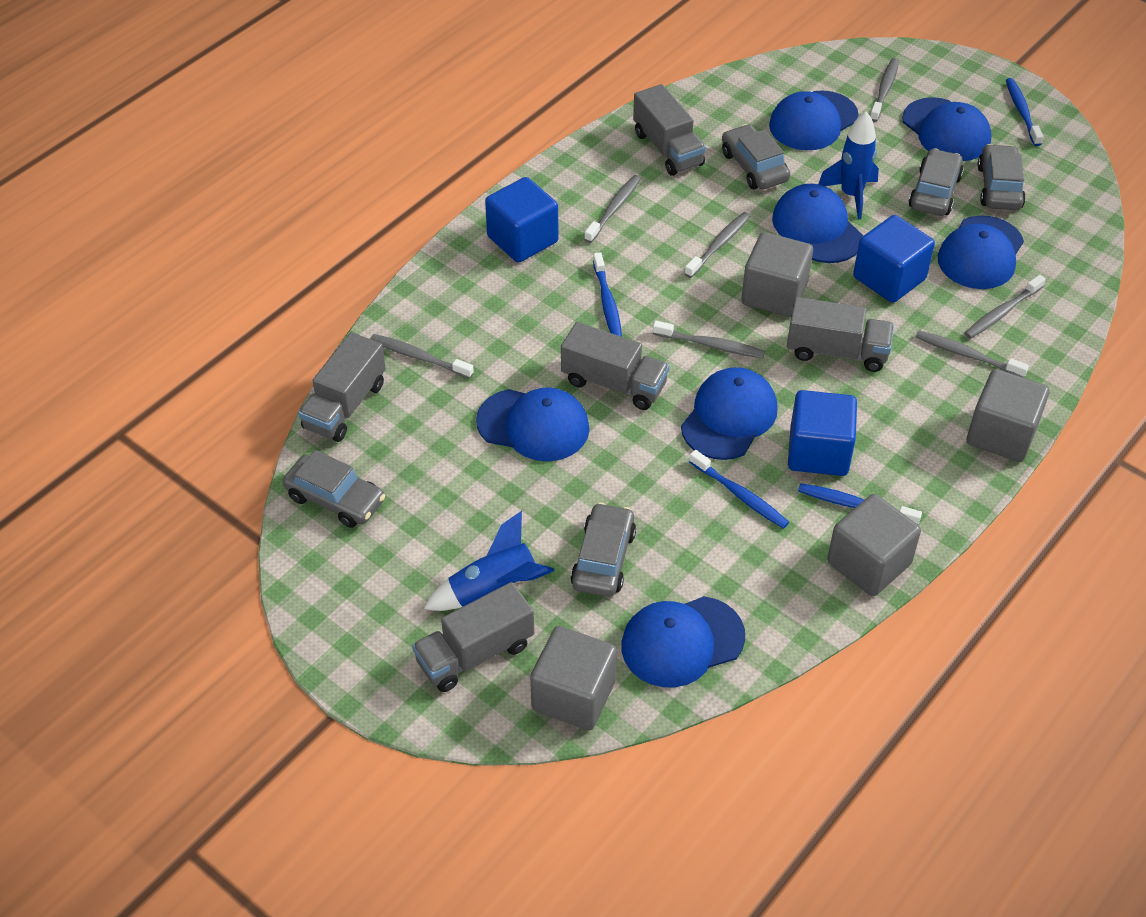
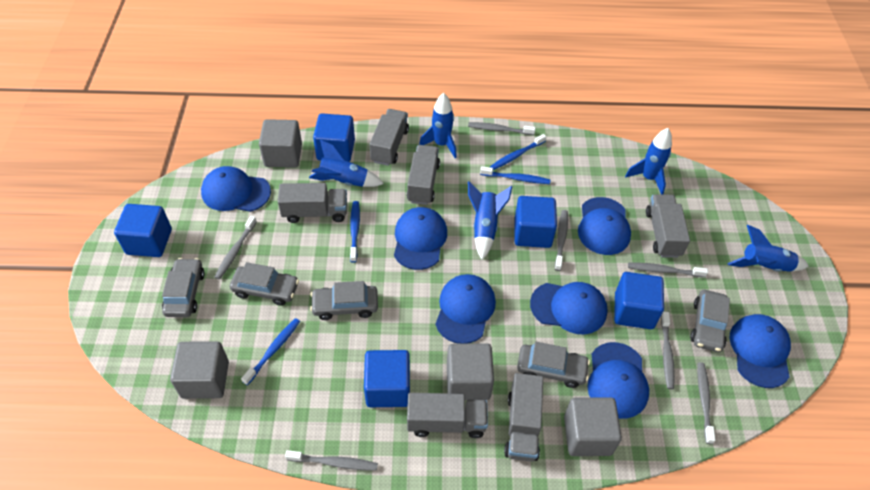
blue cube: [485,177,559,263] [788,390,857,476] [853,215,935,303] = 3 -> [114,204,172,257] [313,113,355,162] [364,350,410,407] [514,196,557,248] [614,272,664,329] = 5
blue rocket: [424,511,554,611] [819,111,879,219] = 2 -> [309,139,384,187] [419,93,457,158] [468,182,512,260] [625,128,672,195] [727,225,809,272] = 5
grey truck: [298,332,386,442] [412,582,534,692] [561,322,669,410] [633,84,706,176] [787,297,894,372] = 5 -> [278,183,347,223] [369,109,409,166] [407,145,440,205] [407,393,488,438] [504,373,543,462] [646,194,690,258] = 6

